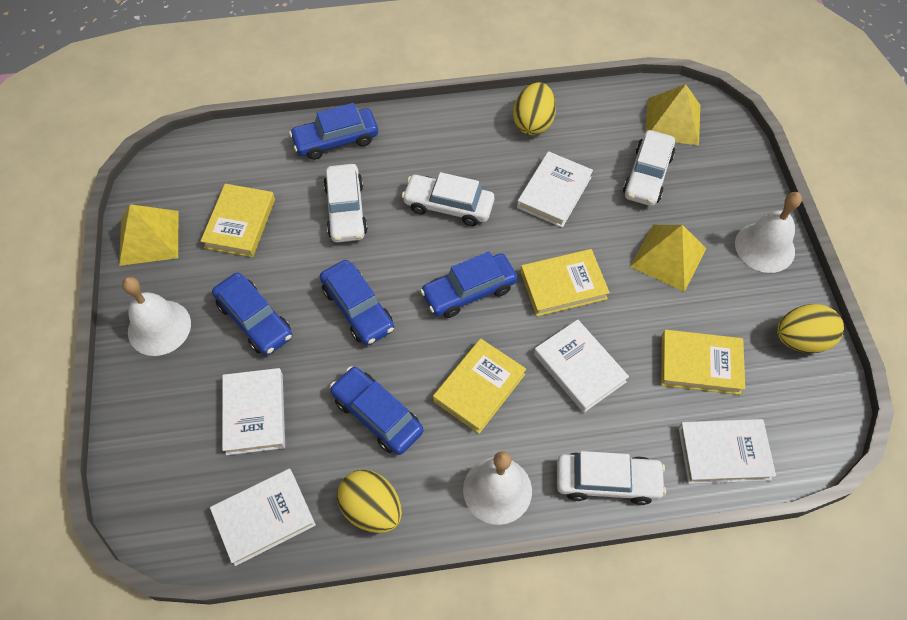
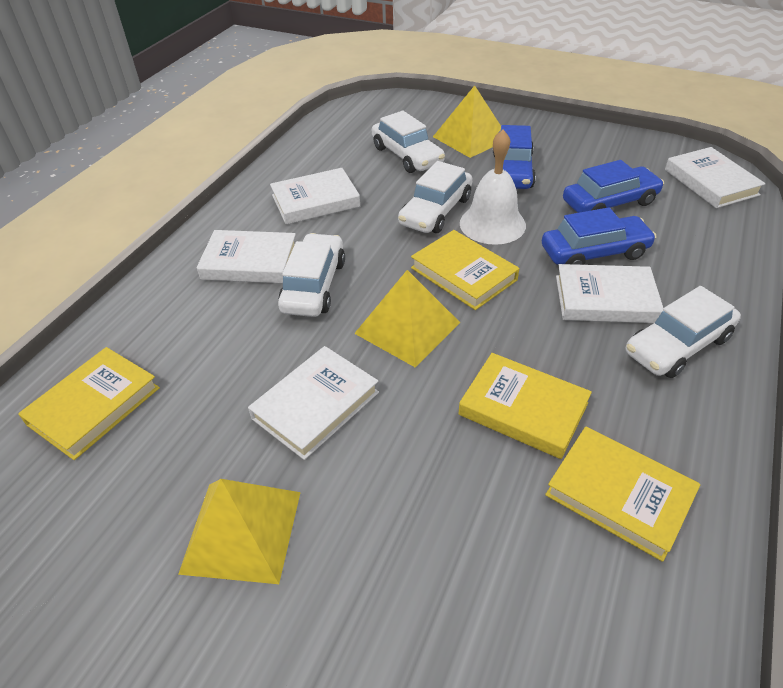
blue car: [212,273,293,355] [289,103,378,160] [320,260,394,345] [330,366,424,455] [420,251,517,318] = 5 -> [493,125,536,189] [542,207,656,265] [563,160,664,213] = 3
white bell: [122,277,191,356] [463,451,532,525] [735,192,802,273] = 3 -> [460,130,526,245] = 1
yellow egg: [337,470,402,533] [513,82,556,135] [777,304,844,353] = 3 -> none = 0

